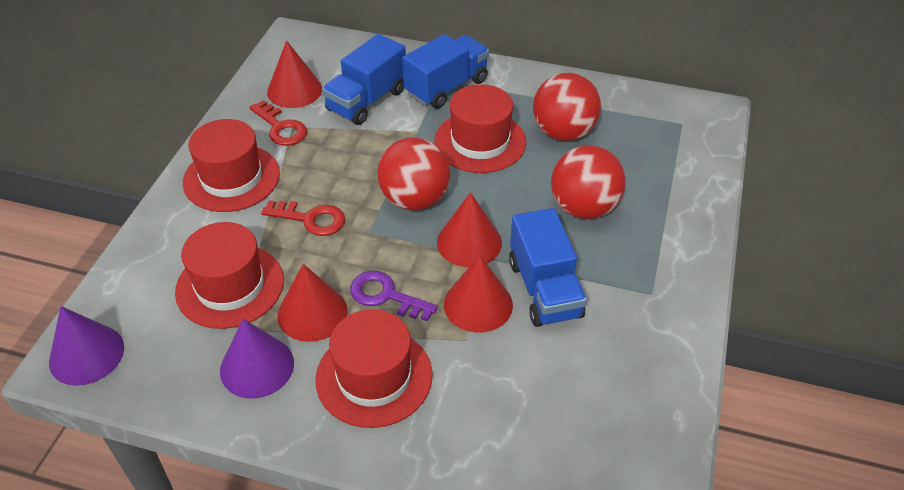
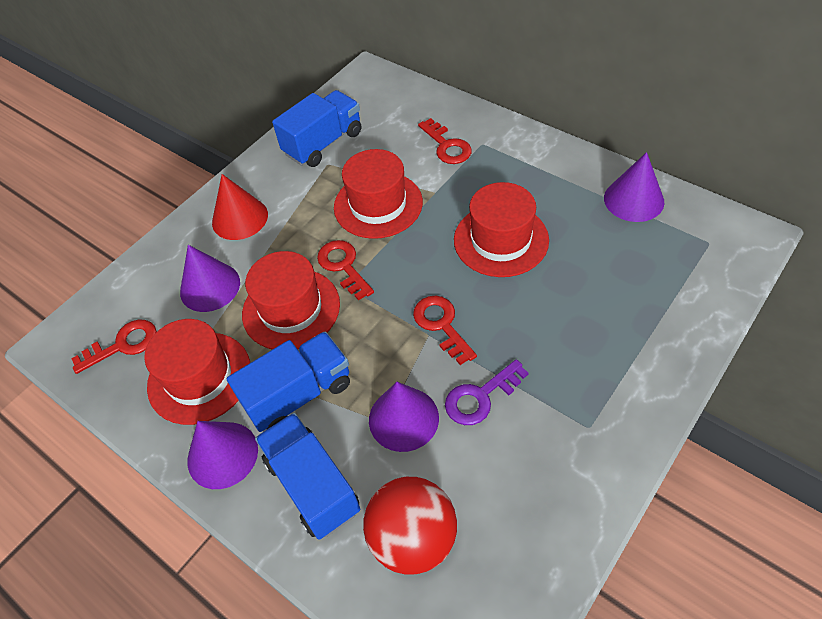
purple cone: [49,306,124,386] [220,319,294,399] = 2 -> [180,245,240,312] [187,421,258,489] [369,382,439,452] [604,152,664,222] = 4
red ball: [377,138,450,210] [533,73,601,141] [551,145,626,219] = 3 -> [363,477,457,575] = 1
red cone: [267,40,322,108] [277,264,348,342] [437,192,502,267] [444,255,513,333] = 4 -> [212,174,268,240] = 1
red key: [249,100,307,146] [261,200,345,236] = 2 -> [71,319,157,374] [317,240,374,301] [413,296,477,365] [418,118,472,164] = 4

